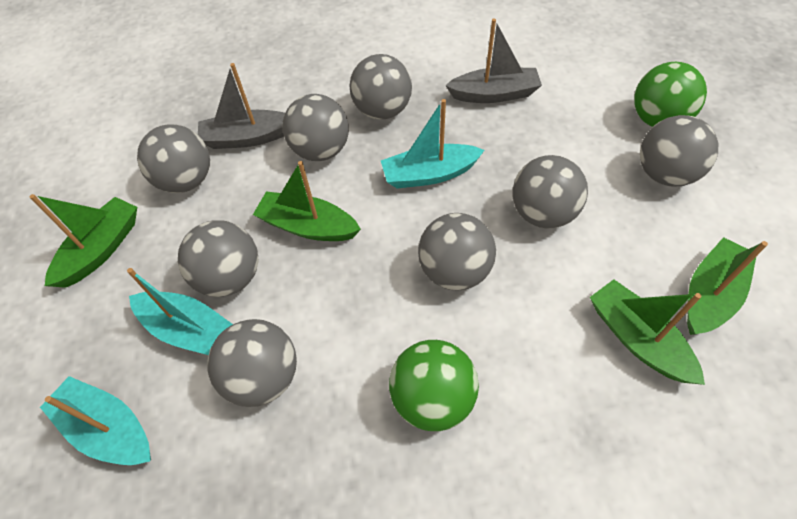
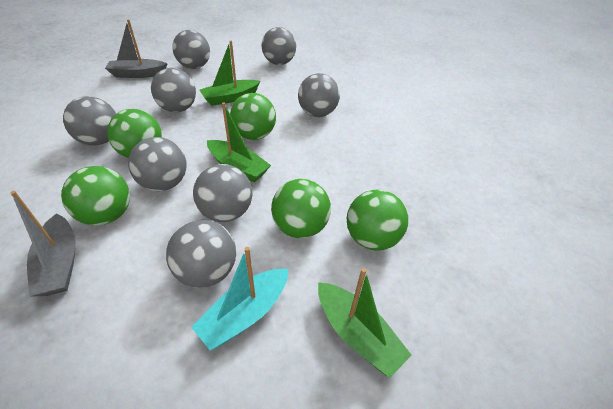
green ball: [389,340,479,431] [634,62,707,127] = 2 -> [61,166,130,226] [107,109,162,158] [230,93,276,140] [271,179,331,238] [347,190,408,250] = 5
green boat: [29,194,137,288] [253,161,361,241] [590,279,705,385] [687,237,768,335] = 4 -> [199,41,260,106] [207,102,271,182] [318,268,412,378] = 3
turquoise boat: [40,376,151,465] [127,268,233,355] [381,99,484,189] = 3 -> [191,247,288,350] = 1

